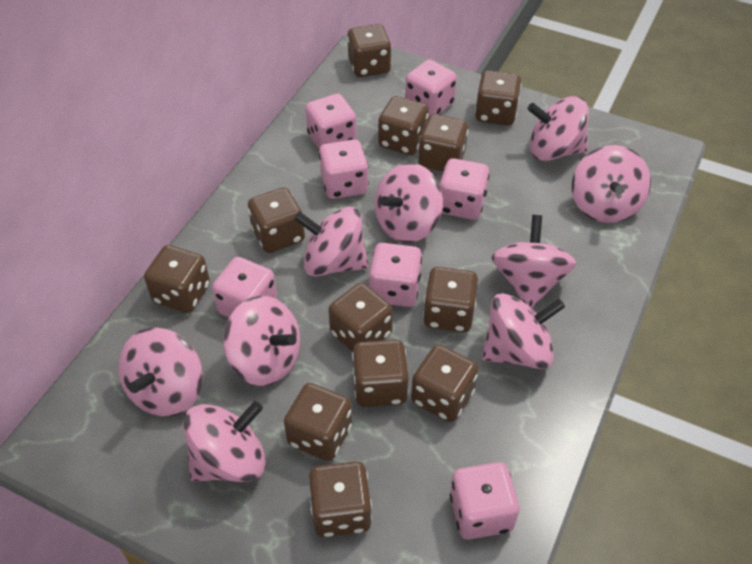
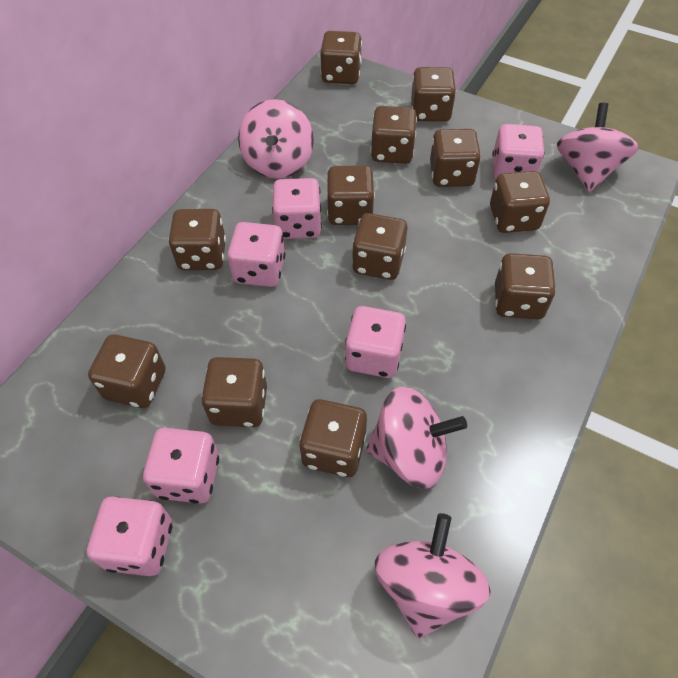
pink dice: [212,257,277,318] [305,94,357,150] [319,139,369,199] [369,243,422,307] [405,59,457,117] [440,158,490,220] [450,462,519,540] = 7 -> [87,497,173,576] [143,428,219,503] [227,222,285,287] [272,178,322,239] [345,306,406,378] [492,124,544,180] = 6
pink spinning top: [118,328,203,417] [183,401,266,482] [223,296,300,386] [294,207,369,277] [375,163,443,243] [482,293,565,369] [492,215,576,308] [527,96,589,161] [572,145,651,223] = 9 -> [238,99,314,179] [366,387,467,489] [375,513,491,639] [557,103,638,192] = 4

